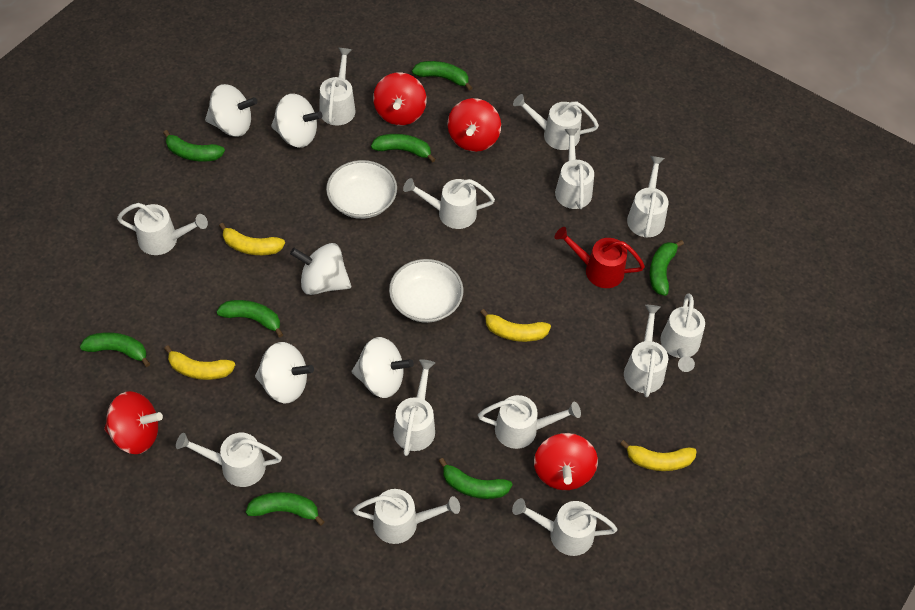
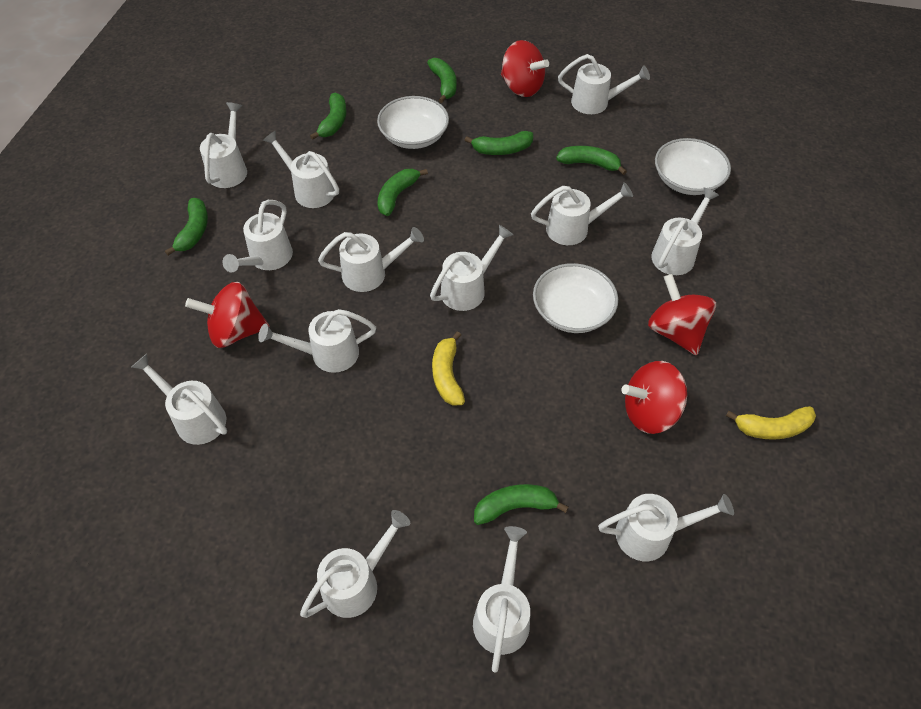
green banana: [80,332,150,367] [163,130,225,162] [216,300,283,337] [246,492,325,526] [371,134,436,162] [412,61,472,91] [439,458,513,499] [649,240,684,296] = 8 -> [165,198,208,256] [310,93,347,140] [377,169,428,216] [427,58,457,103] [465,131,533,155] [474,484,569,525] [556,146,627,175] = 7
red watering can: [555,227,645,288] = 1 -> none = 0
white bowl: [326,160,397,219] [389,259,463,323] = 2 -> [377,96,449,149] [533,263,618,333] [655,138,731,195] = 3
white spinning top: [205,84,257,137] [255,342,314,403] [271,94,322,148] [290,243,351,295] [352,337,414,398] = 5 -> none = 0
yellow banana: [164,345,235,380] [219,223,285,255] [480,309,551,342] [620,440,697,471] = 4 -> [432,331,465,406] [726,406,816,440] = 2

